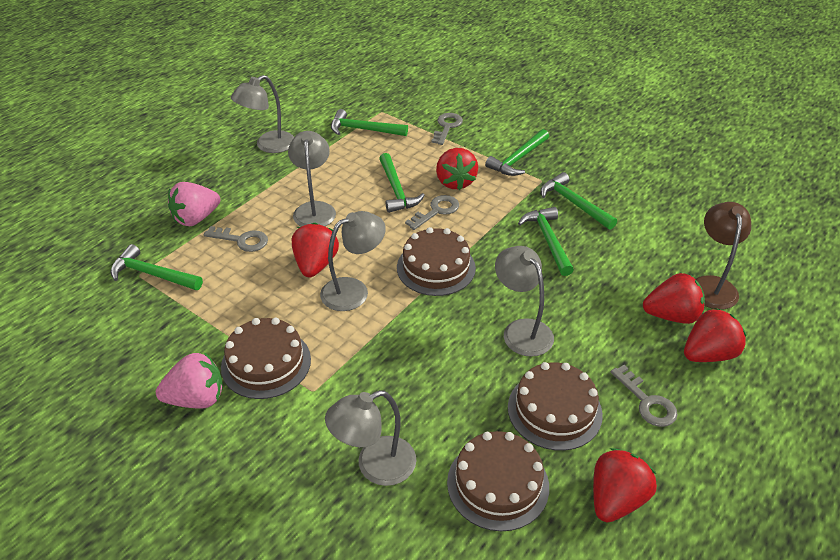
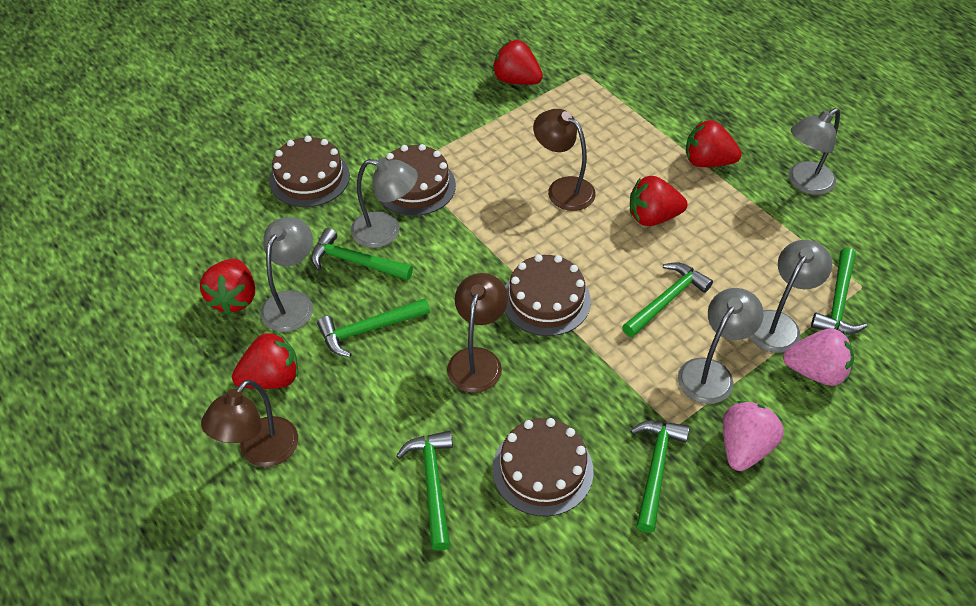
brown lamp: [696,202,751,310] = 1 -> [201,380,298,467] [447,273,508,393] [533,109,596,211] = 3
grey key: [204,226,268,252] [405,195,459,230] [431,113,463,145] [611,365,678,427] = 4 -> none = 0

